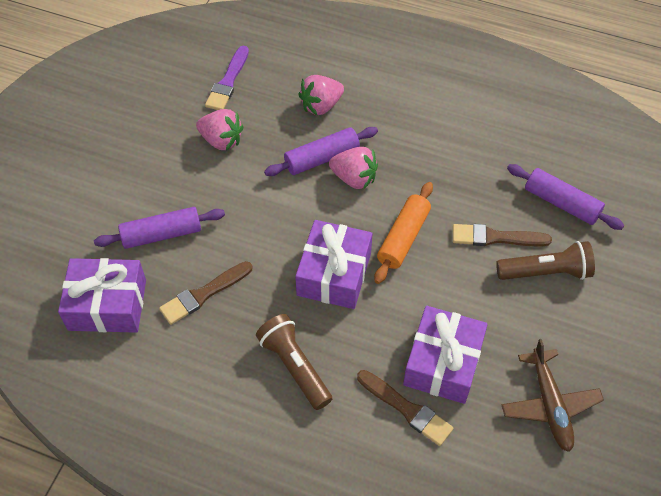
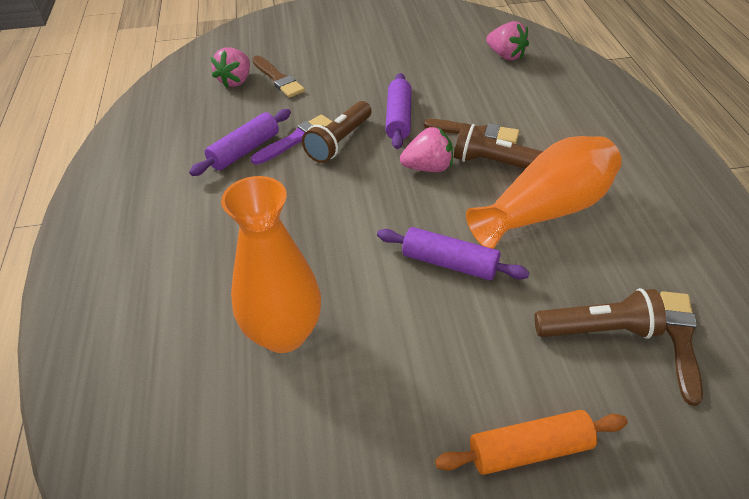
brown flashlight: [256,314,332,410] [496,241,595,280] = 2 -> [302,101,372,163] [454,123,543,169] [534,288,666,339] = 3
brown plane: [502,339,604,452] = 1 -> none = 0
orange vase: none = 0 -> [221,176,321,353] [466,136,622,249] = 2
purple gift: [58,258,146,333] [295,220,372,309] [403,306,488,404] = 3 -> none = 0

